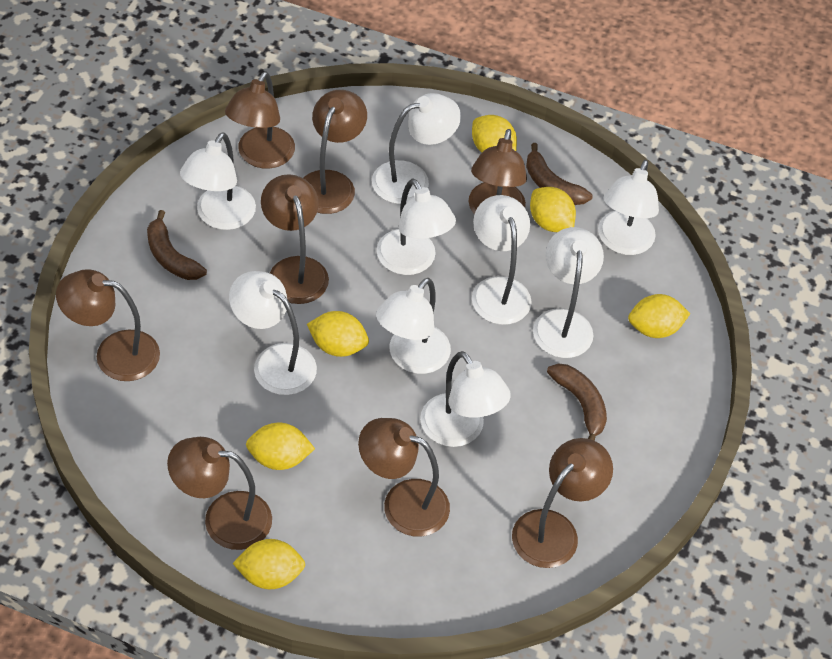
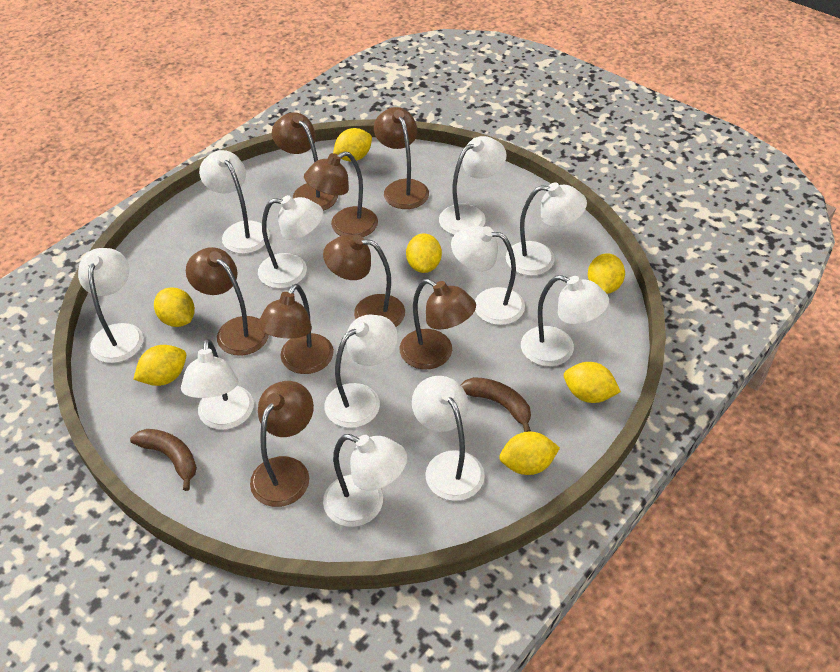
brown banana: [147,210,207,280] [526,143,592,205] [547,364,607,441] = 3 -> [130,429,197,491] [461,377,531,432] = 2
white lamp: [180,132,256,230] [229,271,317,395] [372,93,461,204] [376,278,451,374] [377,179,456,275] [420,351,511,447] [472,195,532,325] [533,227,604,358] [598,160,659,255] = 9 -> [78,248,143,363] [181,338,254,430] [199,150,270,254] [258,195,323,288] [323,434,407,527] [324,314,398,428] [412,376,485,501] [439,136,506,235] [451,226,525,325] [506,183,587,276] [521,275,609,366] = 11
yellow lemon: [232,539,305,589] [246,423,315,470] [307,311,369,357] [472,115,517,153] [530,187,576,232] [628,294,690,338] = 6 -> [133,345,186,386] [154,287,195,327] [333,128,372,161] [406,233,442,273] [499,432,560,475] [564,362,621,403] [588,253,625,294] = 7

